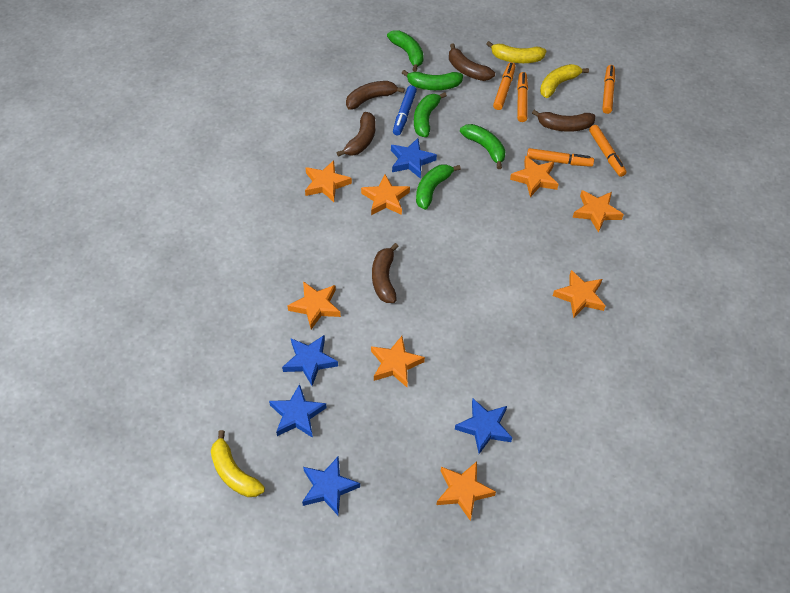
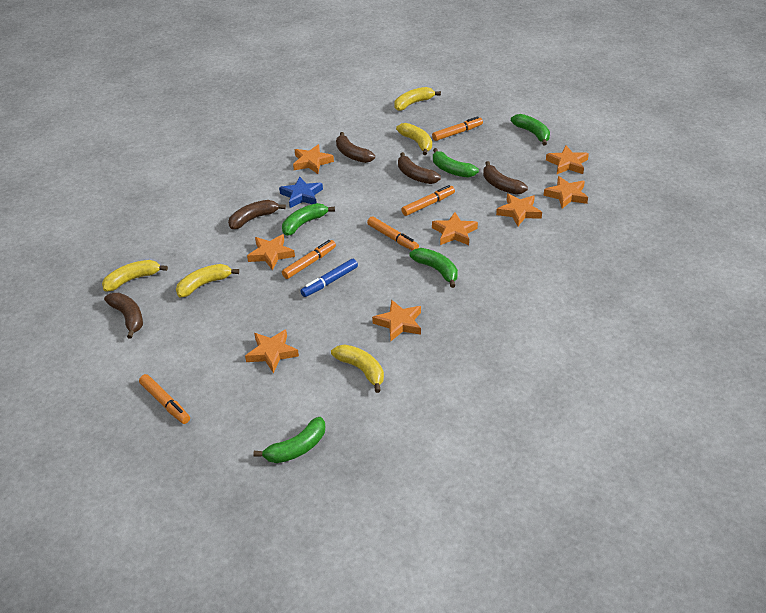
blue star: [269,384,327,438] [282,335,338,386] [302,456,360,515] [391,138,437,179] [455,399,512,454] = 5 -> [279,177,323,208] = 1
yellow banana: [211,430,265,497] [487,41,546,63] [540,64,589,98] = 3 -> [102,260,168,291] [176,264,239,297] [331,344,384,393] [394,87,441,111] [396,123,432,155] = 5

